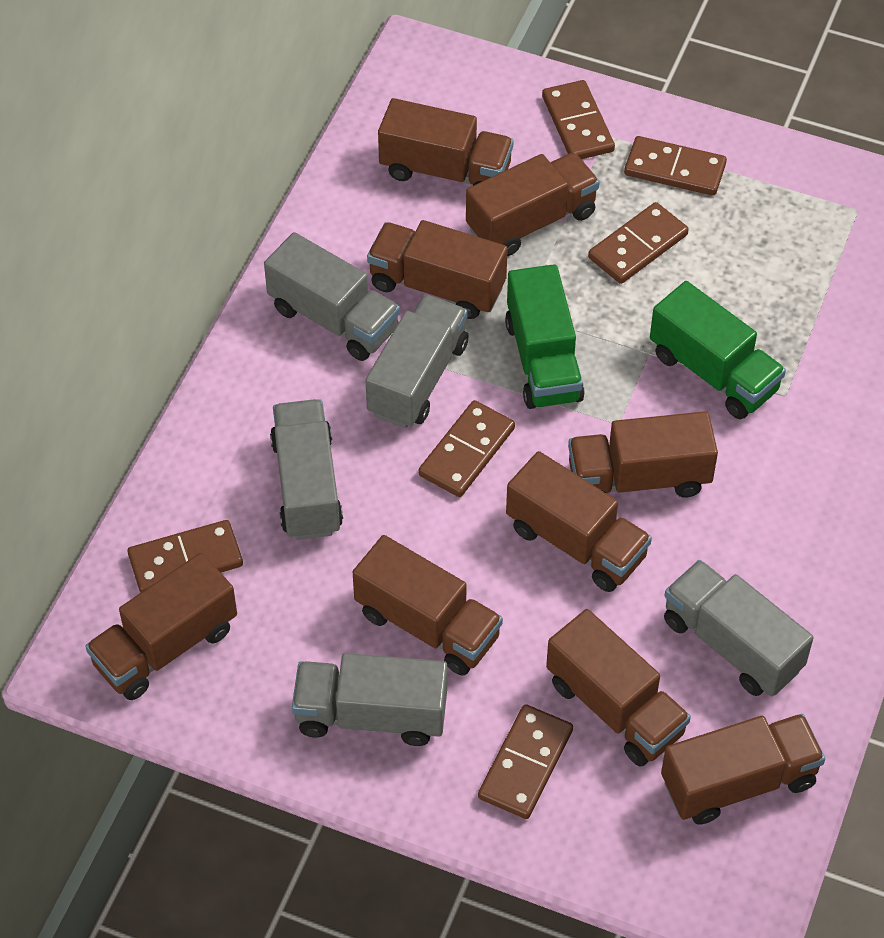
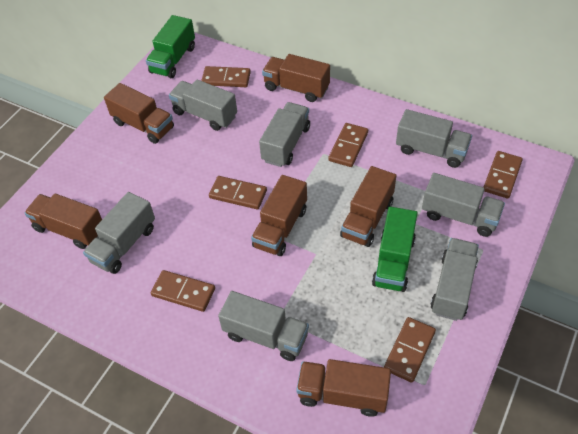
brown truck: [85,553,237,700] [353,535,503,676] [367,220,508,319] [378,98,513,186] [466,152,600,256] [506,451,652,592] [546,609,691,766] [568,411,718,497] [661,714,825,825] = 9 -> [24,194,102,249] [104,83,174,144] [251,175,307,256] [262,54,330,102] [296,359,391,417] [340,166,397,247] = 6
grey truck: [264,232,400,361] [270,399,343,540] [292,653,447,746] [365,294,468,428] [664,560,813,696] = 5 -> [83,192,155,274] [169,79,237,131] [218,291,309,361] [259,102,310,167] [396,109,472,168] [422,173,505,237] [431,238,479,321] = 7

